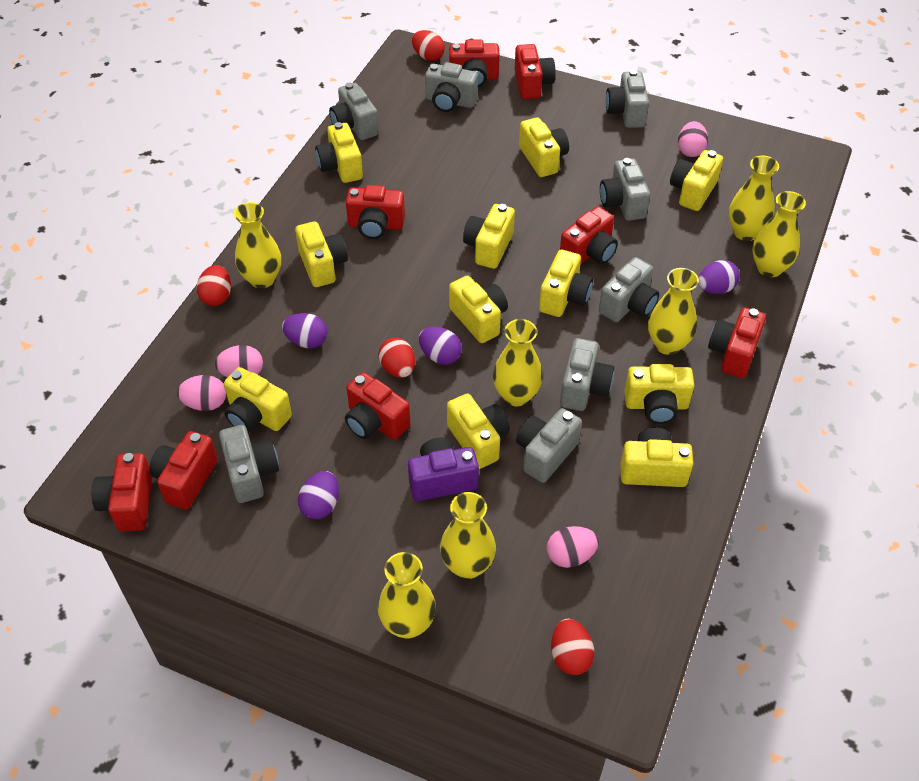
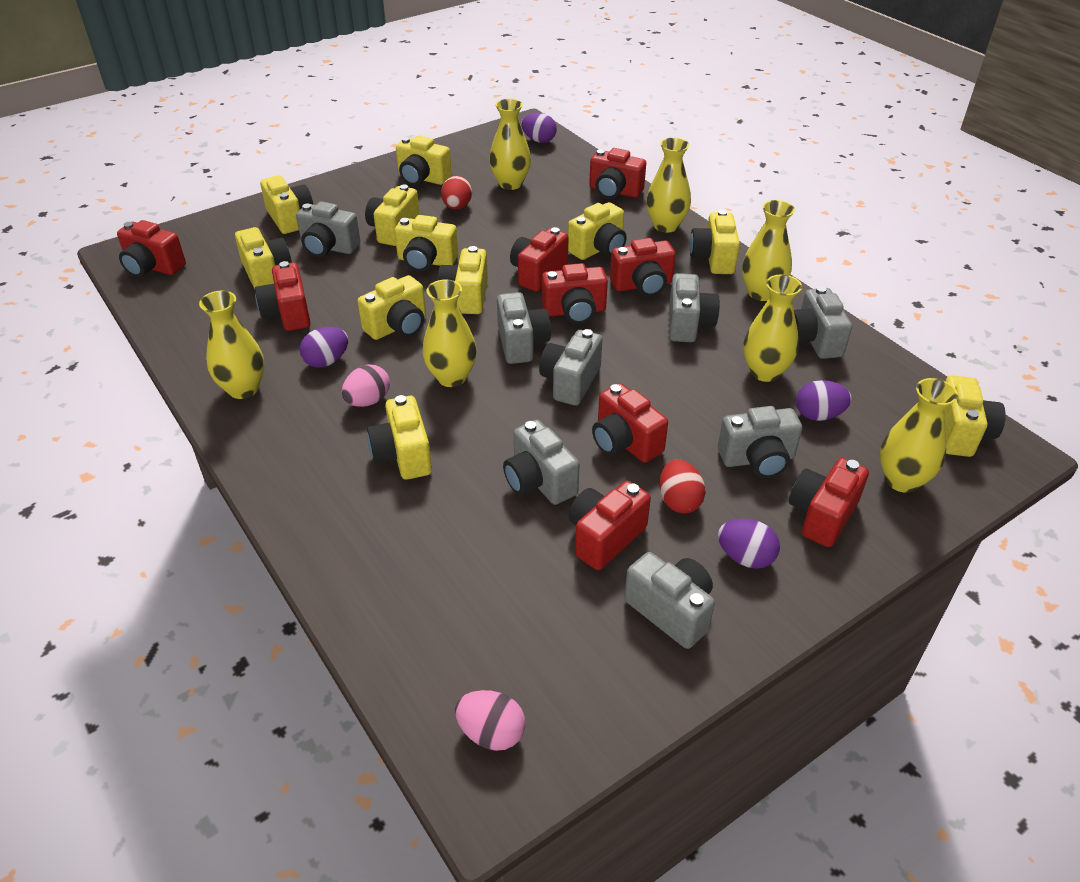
pink egg: [177,375,226,411] [215,345,263,378] [547,526,599,568] [678,121,708,157] = 4 -> [342,364,390,407] [455,690,525,751] = 2
purple camera: [408,438,479,501] = 1 -> none = 0
red camera: [91,453,152,531] [150,431,218,510] [345,372,410,440] [346,185,405,239] [449,39,500,87] [515,44,556,99] [560,206,618,265] [708,307,766,378] = 8 -> [117,220,186,277] [255,261,311,331] [510,227,569,292] [542,263,608,324] [569,481,651,570] [589,148,646,199] [592,383,668,463] [610,238,676,297] [789,458,869,547] = 9
red egg: [197,265,231,306] [378,337,415,378] [412,30,445,61] [551,619,594,675] = 4 -> [441,176,472,209] [659,459,705,514] = 2

